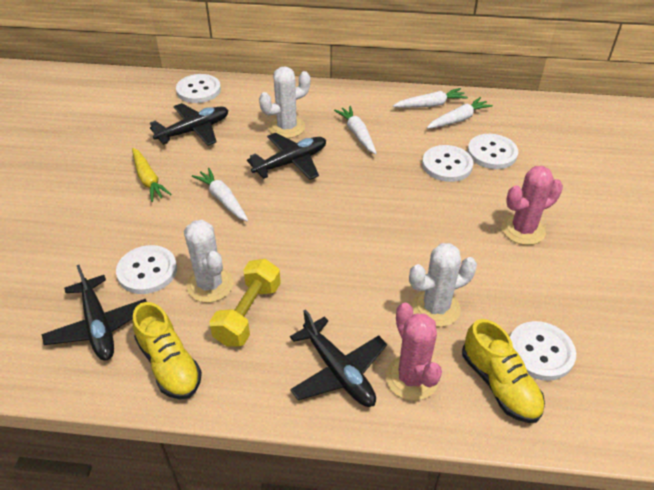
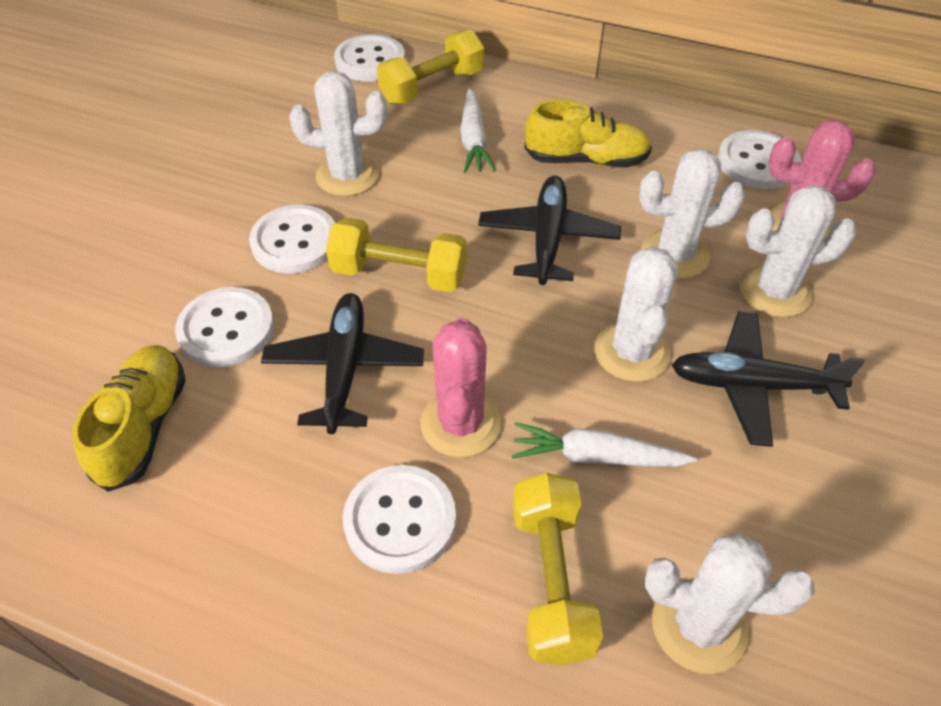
black plane: [41,265,147,361] [150,103,228,146] [247,133,326,180] [290,309,387,407] = 4 -> [261,293,424,434] [478,176,621,285] [672,311,865,447] = 3
white cactus: [184,220,234,303] [259,67,310,138] [409,243,477,327] = 3 -> [289,71,387,196] [595,247,678,382] [639,148,745,279] [645,533,815,674] [739,185,857,317] = 5
white carrot: [192,168,248,222] [334,106,377,154] [393,88,468,108] [427,97,493,129] = 4 -> [460,88,496,173] [512,422,697,467] = 2
yellow carrot: [132,148,172,202] = 1 -> none = 0
yellow dumbbell: [209,259,281,347] = 1 -> [326,217,467,292] [377,29,485,104] [513,473,603,665] = 3

